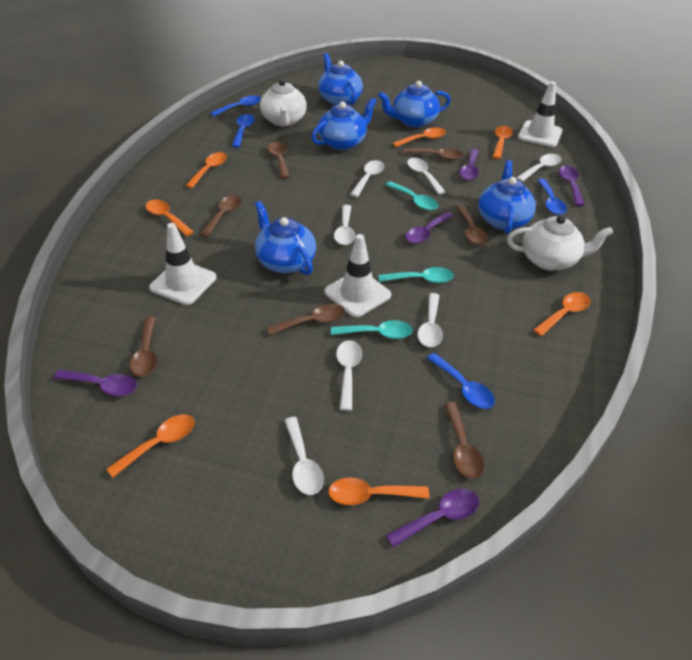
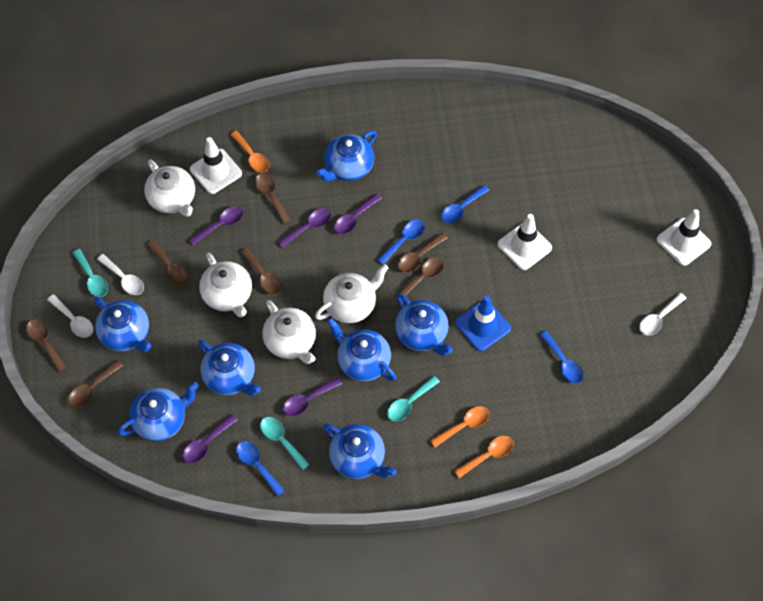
blue teapot: [255,201,316,275] [311,98,377,150] [318,53,363,105] [378,81,451,128] [478,160,536,234] = 5 -> [94,297,151,352] [118,382,199,441] [198,340,261,396] [316,131,377,181] [323,423,397,479] [327,318,396,382] [395,293,453,356] = 7
blue traffic cone: none = 0 -> [455,295,511,351] = 1
orange spoon: [106,414,195,478] [146,199,193,236] [185,152,227,188] [328,477,429,505] [393,128,446,147] [493,126,513,159] [533,292,590,336] = 7 -> [230,131,269,173] [430,406,490,447] [454,436,514,478] = 3
white spoon: [284,417,324,495] [334,205,356,245] [336,340,362,411] [350,160,384,197] [407,158,446,195] [418,293,443,347] [516,154,562,182] = 7 -> [47,294,93,338] [97,254,144,295] [639,293,686,336] = 3
white teapot: [260,79,307,126] [507,215,613,271] = 2 -> [144,159,195,217] [199,252,252,318] [262,300,316,364] [315,264,388,323] = 4

